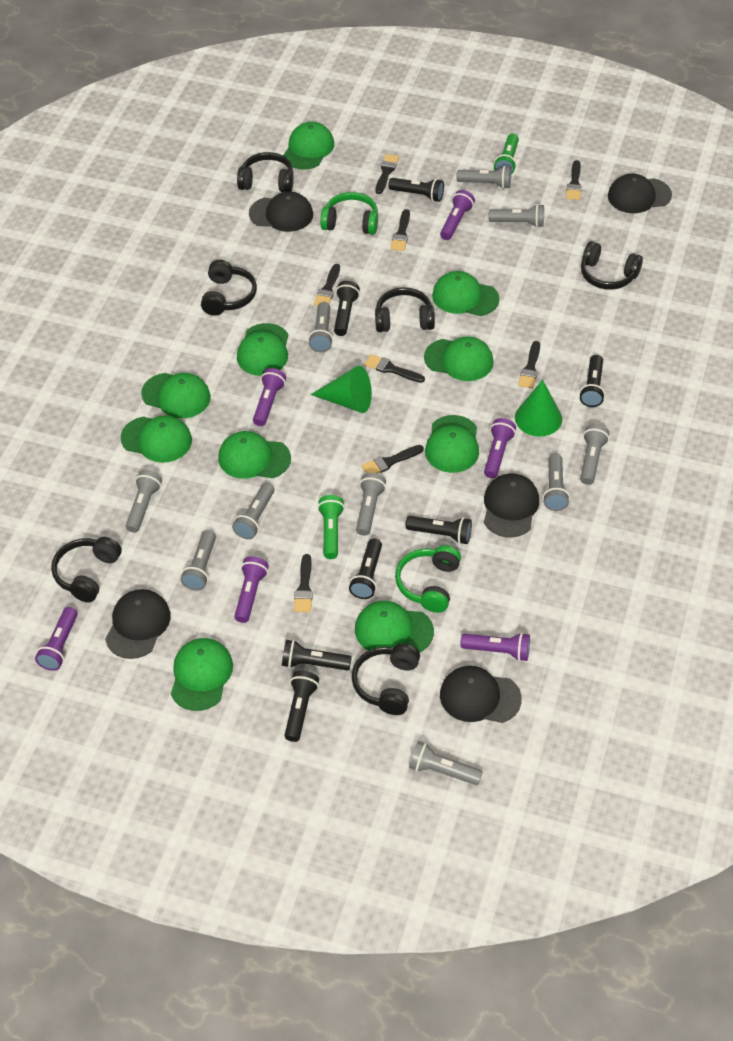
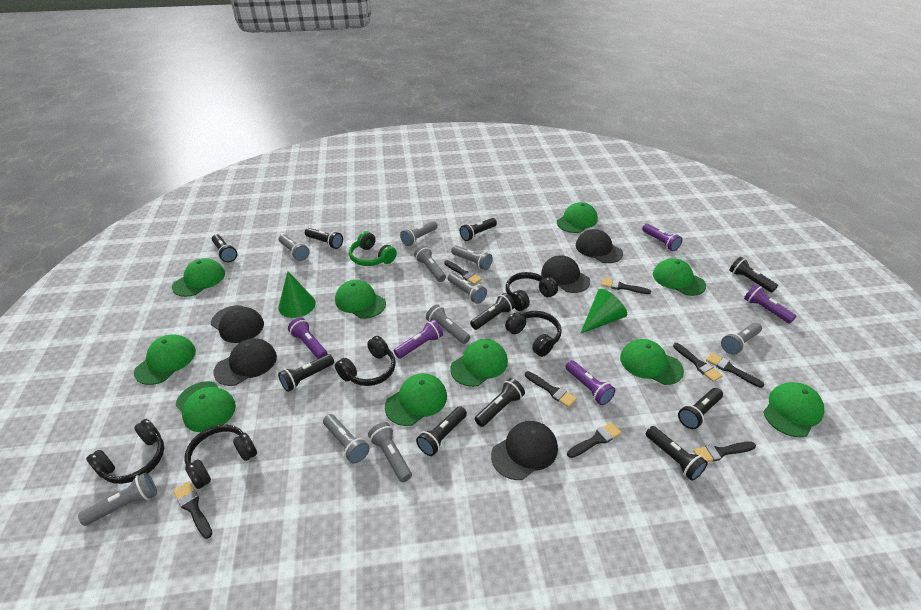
black flashlight: [282,640,352,670] [284,671,319,742] [334,281,360,336] [349,539,382,599] [388,178,444,202] [406,516,472,544] [579,355,605,407] = 7 -> [212,234,237,262] [278,354,334,392] [305,228,343,249] [416,406,467,456] [460,218,497,241] [470,293,515,330] [475,378,525,427] [646,426,708,481] [678,388,723,429] [729,257,778,293] = 10
black headphones: [51,537,122,603] [201,260,257,315] [237,152,294,192] [352,644,420,715] [375,287,435,332] [581,241,643,290] = 6 -> [86,419,164,484] [184,425,257,489] [335,336,396,386] [505,311,562,357] [506,272,558,311] = 5
green flashlight: [317,495,345,559] [494,134,519,174] = 2 -> none = 0
green headphones: [320,192,378,235] [395,545,461,613] = 2 -> [349,231,397,266] = 1
purple flashlight: [35,607,78,671] [234,557,269,623] [253,368,286,426] [440,190,475,240] [460,633,530,661] [484,418,516,478] = 6 -> [288,318,327,359] [394,319,443,359] [565,360,615,405] [642,224,682,251] [744,284,796,324] = 5

